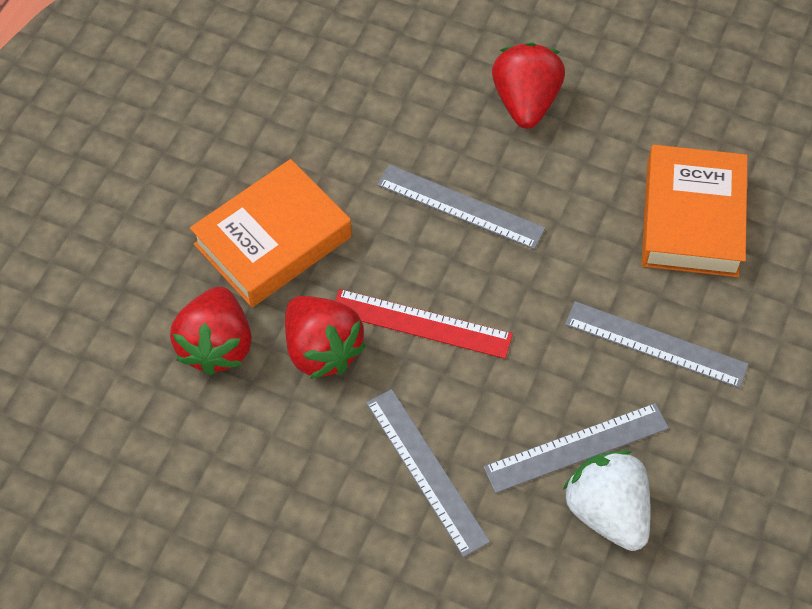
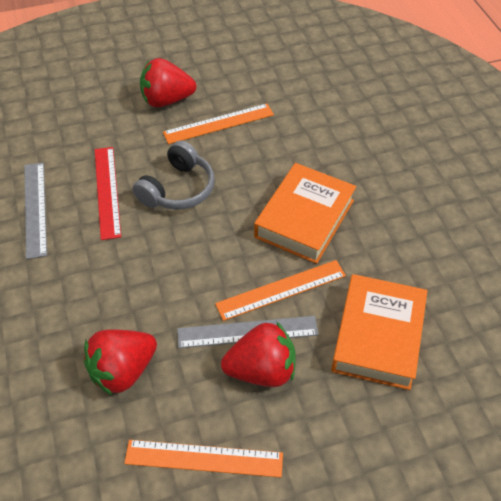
grey headphones: none = 0 -> [133,140,215,210] = 1
grey ruler: [366,389,490,557] [377,164,545,249] [483,403,669,493] [565,301,749,388] = 4 -> [24,162,47,259] [177,316,319,348] = 2
orange ruler: none = 0 -> [124,440,283,478] [163,104,274,144] [215,260,346,321] = 3
white strawberry: [563,450,650,551] = 1 -> none = 0

